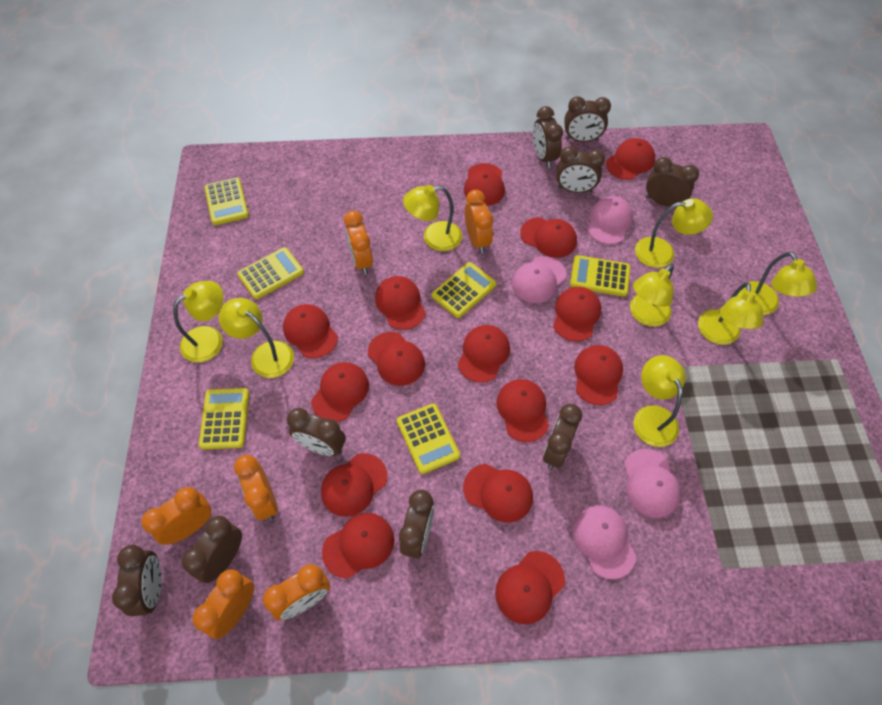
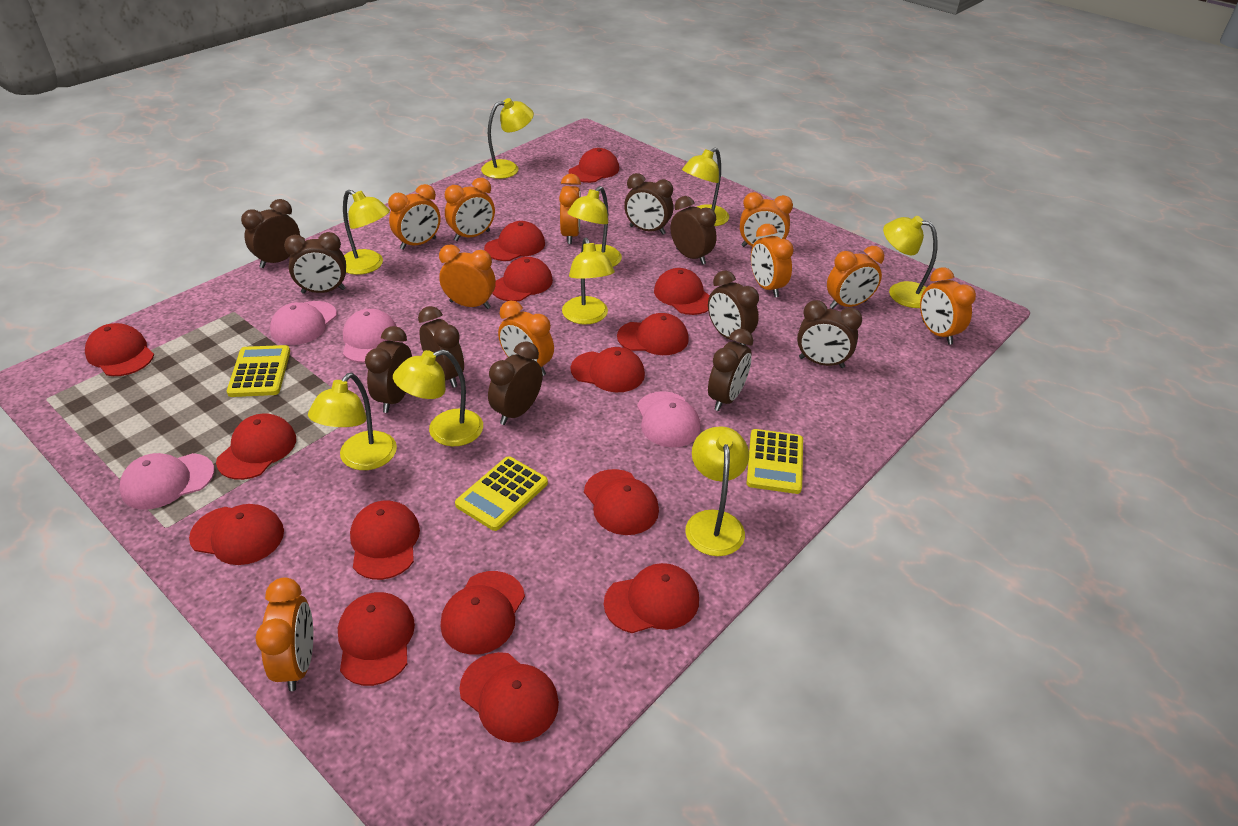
brown clock: [112,545,162,616] [182,516,242,583] [287,408,346,456] [399,490,435,558] [533,106,563,168] [543,404,582,469] [556,146,605,193] [564,96,611,142] [646,157,699,206] = 9 -> [241,199,300,268] [284,232,346,294] [365,326,412,413] [418,306,464,388] [488,341,543,425] [624,173,673,235] [671,196,717,265] [708,270,759,346] [708,329,753,411] [797,300,862,368] = 10
orange clock: [141,487,211,545] [193,569,254,639] [234,455,278,520] [263,564,330,620] [344,211,373,275] [465,190,493,253] = 6 -> [255,577,313,691] [388,184,441,250] [439,245,496,309] [445,178,495,241] [498,301,554,376] [559,174,581,244] [740,192,793,247] [751,224,794,297] [827,246,884,309] [920,267,976,345] = 10
yellow calculator: [199,388,249,450] [204,177,249,225] [237,247,304,299] [397,403,460,474] [432,262,496,318] [570,255,630,297] = 6 -> [227,345,290,397] [455,456,548,531] [747,429,803,494] = 3
yellow lamp: [173,281,223,362] [219,298,294,378] [403,185,462,251] [630,264,674,327] [634,355,686,447] [635,199,713,268] [698,282,764,345] [737,252,817,315] = 8 -> [308,373,397,470] [343,190,390,275] [393,349,483,446] [481,98,534,179] [562,238,615,325] [567,186,622,267] [682,148,729,226] [685,426,749,556] [883,216,937,308] = 9

